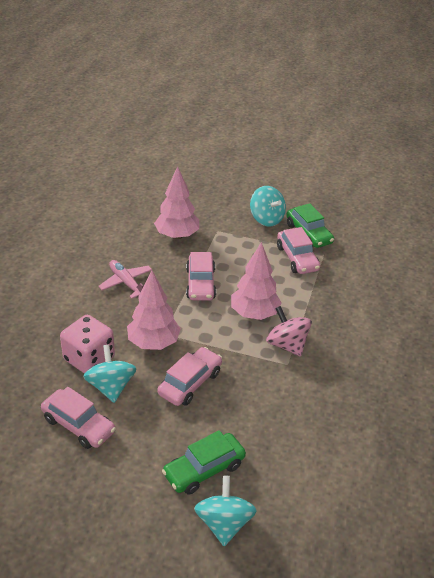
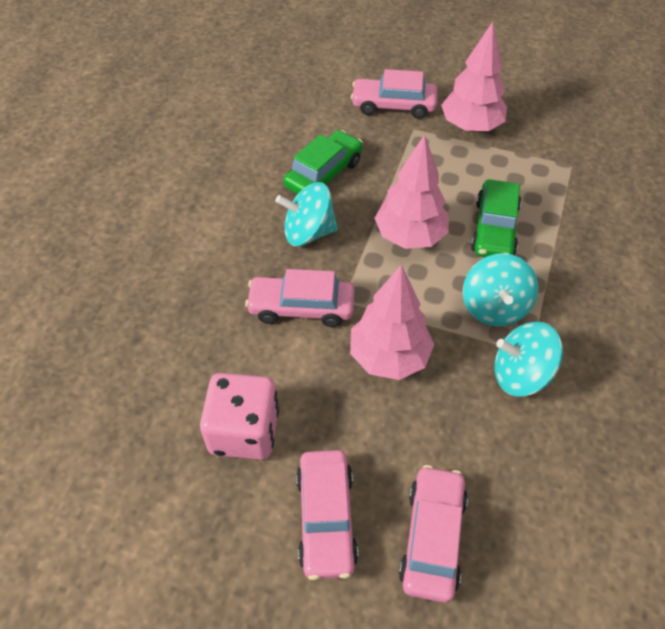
pink plane: [98,260,152,299] = 1 -> none = 0
pink spinning top: [266,306,312,357] = 1 -> none = 0

